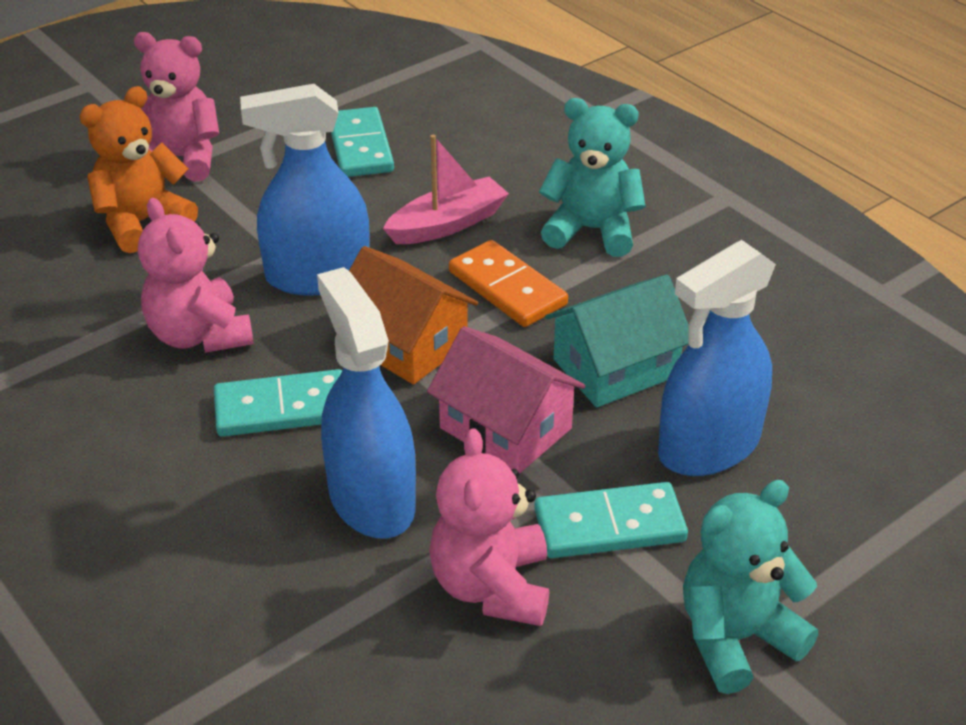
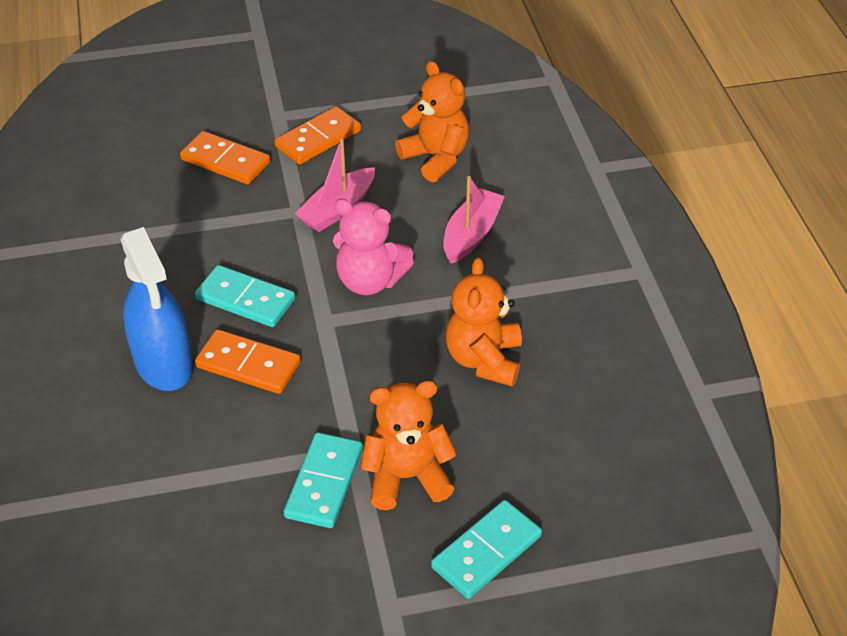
blue spray bottle: [240,84,370,296] [317,267,416,539] [658,240,776,476] = 3 -> [120,227,193,391] = 1
orange domino: [449,240,568,327] = 1 -> [180,131,270,184] [195,329,301,394] [275,106,361,165] = 3
orange house: [349,246,478,385] = 1 -> none = 0
orange teddy bear: [79,86,198,253] = 1 -> [360,381,457,510] [395,61,469,182] [446,258,522,387] = 3
pink boat: [383,135,509,244] = 1 -> [294,138,375,232] [443,176,505,264] = 2
pink house: [427,326,585,474] = 1 -> none = 0
pink teddy bear: [134,32,219,182] [138,198,254,353] [429,428,549,626] = 3 -> [333,199,414,295] = 1
turquoise house: [545,274,688,408] = 1 -> none = 0
turquoise teddy bear: [539,98,646,257] [683,480,818,694] = 2 -> none = 0

